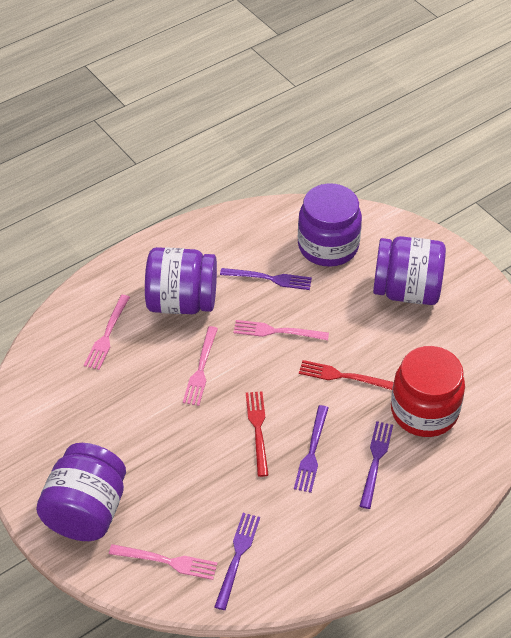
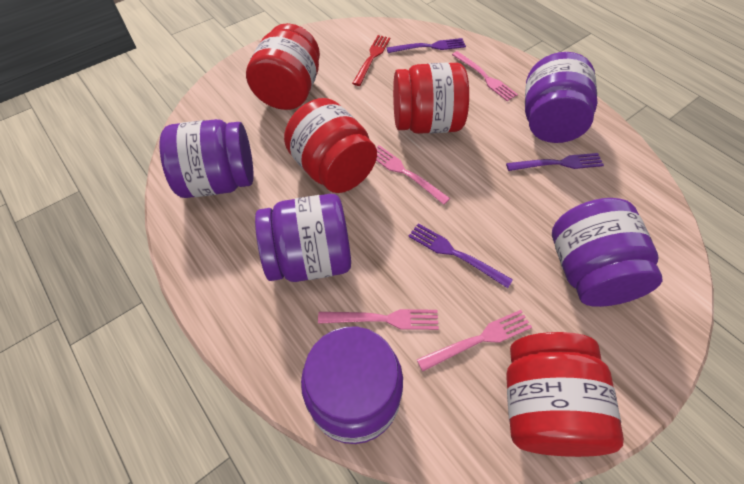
purple fork: [214,513,260,610] [220,268,312,290] [294,405,329,493] [360,421,393,509] = 4 -> [387,38,466,53] [408,223,513,288] [506,153,604,171] = 3
purple jar: [36,443,126,541] [145,247,217,314] [298,183,362,267] [373,236,446,305] = 4 -> [160,119,254,198] [255,194,351,282] [301,327,403,444] [525,52,598,143] [552,198,662,307] = 5
red fork: [246,391,269,477] [299,360,394,390] = 2 -> [352,35,390,86] = 1
red jar: [391,346,465,437] = 1 -> [246,23,320,110] [284,98,377,193] [393,63,469,134] [506,332,624,457] = 4

